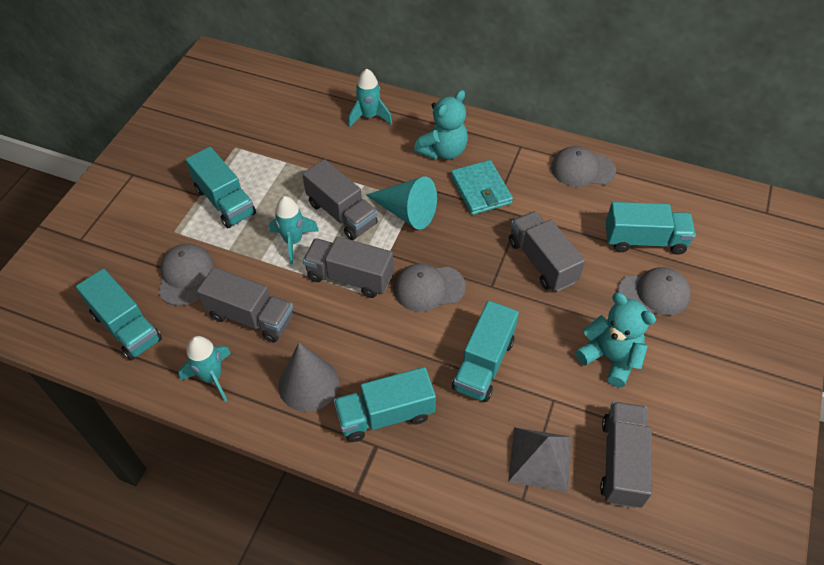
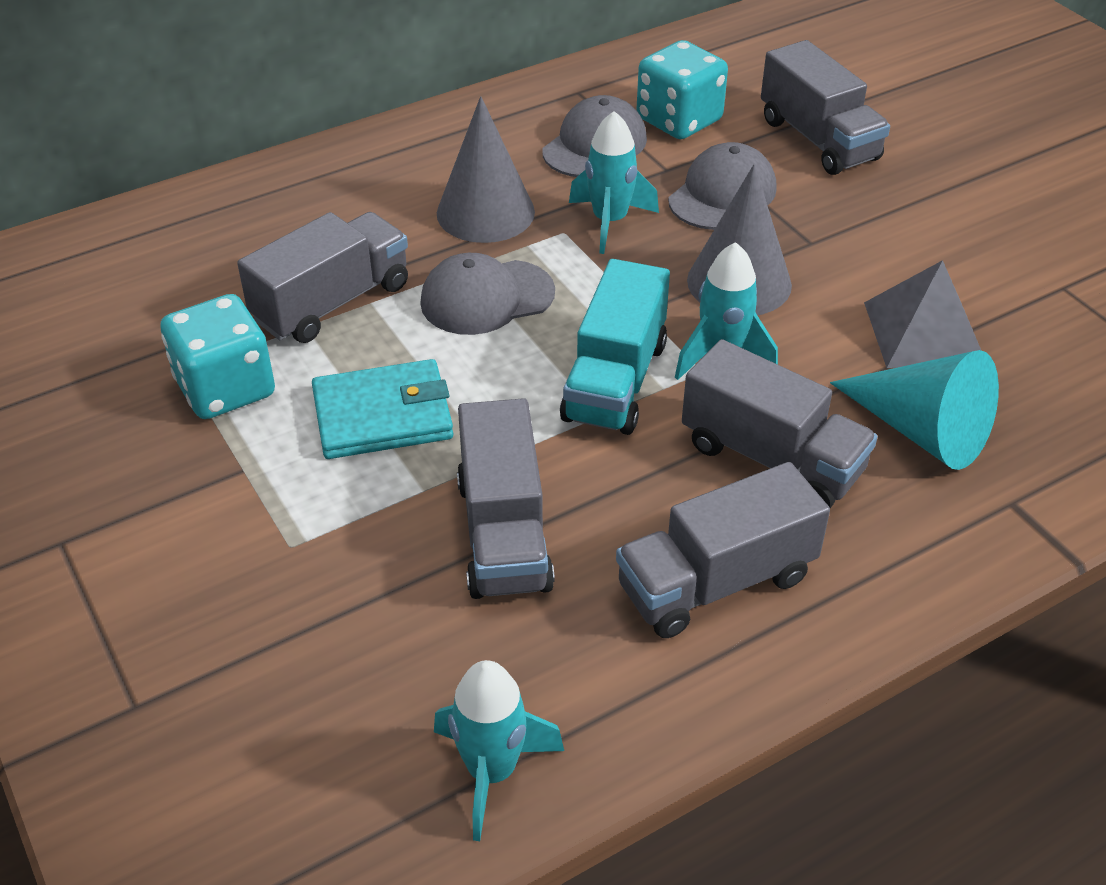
grey cap: [158,243,214,306] [394,264,466,312] [551,146,616,187] [617,267,691,316] = 4 -> [420,253,555,335] [542,95,647,177] [668,142,777,230] = 3
grey cone: [278,343,339,412] = 1 -> [437,96,535,243] [687,164,792,315] = 2
turquoise dice: none = 0 -> [161,294,275,419] [636,40,728,139] = 2
turquoise teddy bear: [414,90,468,160] [575,293,656,387] = 2 -> none = 0
turquoise truck: [76,268,162,360] [186,147,256,228] [334,367,436,442] [452,301,519,402] [606,202,696,255] = 5 -> [560,259,670,435] = 1

